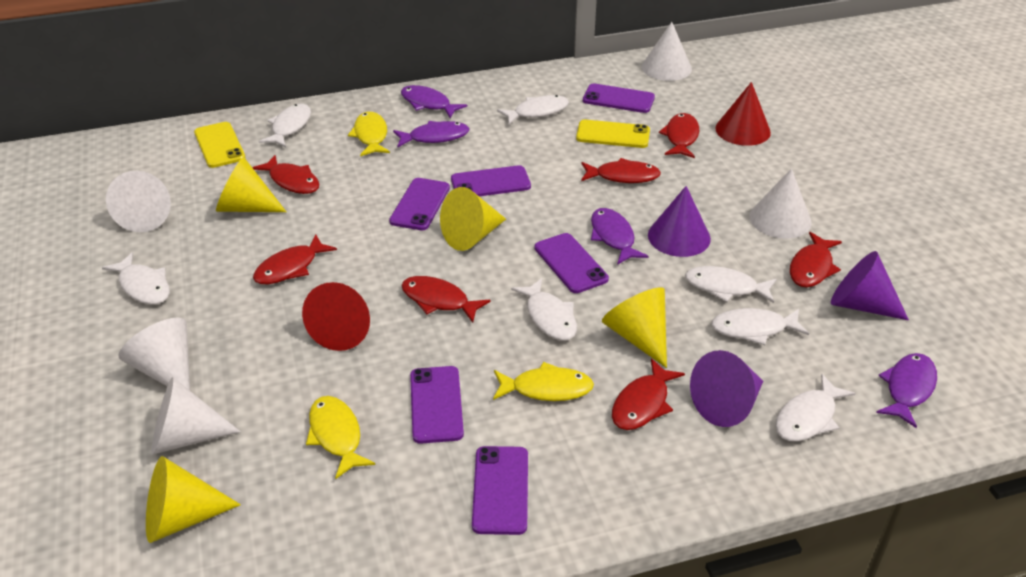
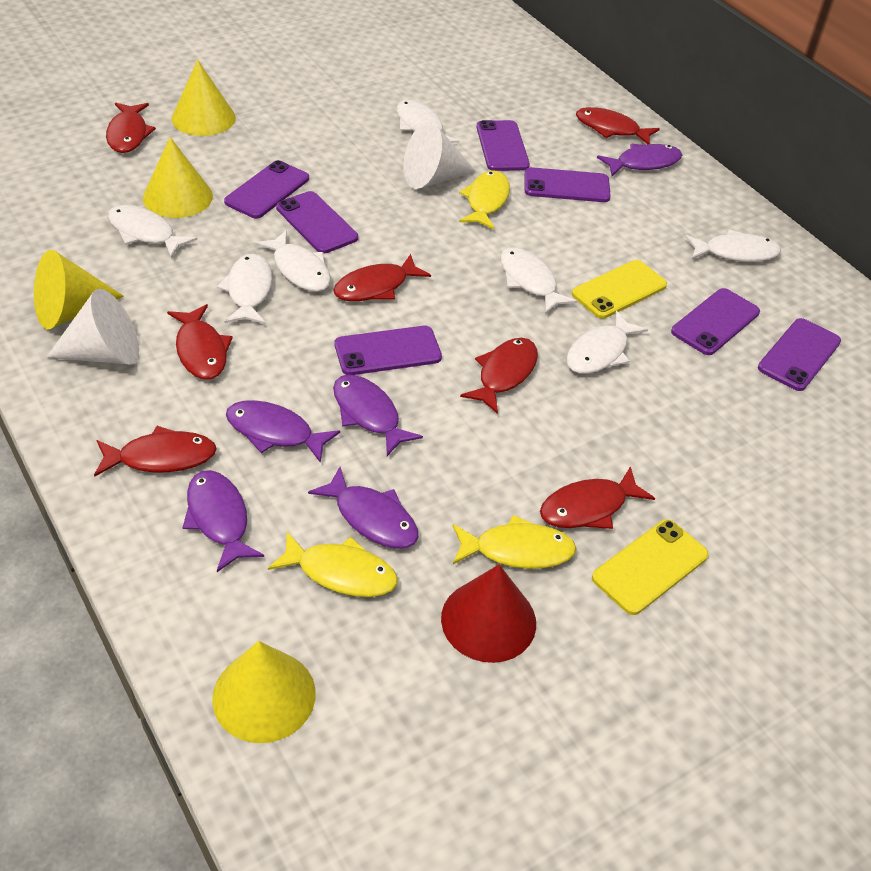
purple cone: [648,186,711,257] [690,350,763,427] [831,251,909,320] = 3 -> none = 0
purple fish: [393,121,469,147] [401,85,467,118] [591,208,649,265] [876,353,937,428] = 4 -> [183,470,264,572] [226,400,340,463] [308,467,418,549] [333,374,423,456] [597,144,682,176] = 5
purple phone: [389,178,450,230] [410,366,464,444] [451,165,531,196] [472,446,528,535] [534,233,609,293] [583,83,655,113] = 6 -> [224,160,309,219] [276,191,358,254] [335,326,442,375] [476,120,530,171] [524,167,611,202] [671,288,760,355] [758,318,841,391] = 7
red cone: [302,282,370,351] [715,82,771,146] = 2 -> [441,565,536,663] = 1
white cone: [106,171,171,232] [118,317,190,390] [151,377,241,455] [642,22,692,81] [749,169,812,239] = 5 -> [46,289,139,365] [403,121,476,189] = 2

